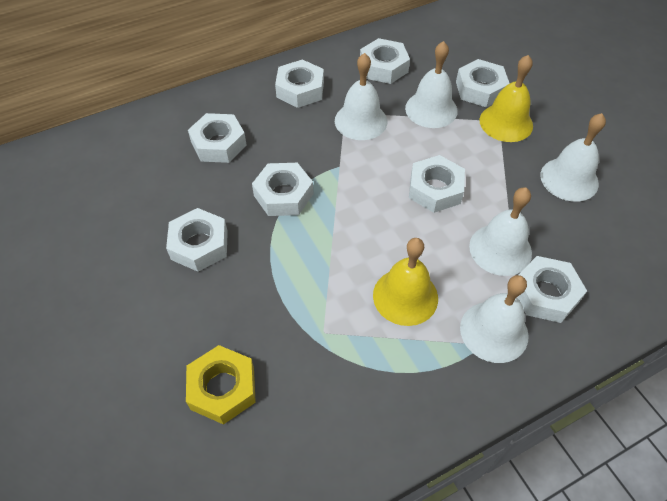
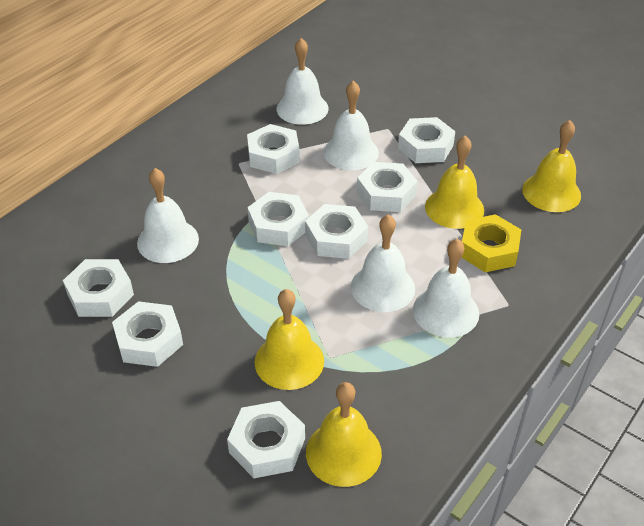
yellow bell: [373,238,438,326] [480,55,533,142] = 2 -> [254,289,324,390] [306,382,382,487] [425,135,484,229] [522,120,581,212] = 4

